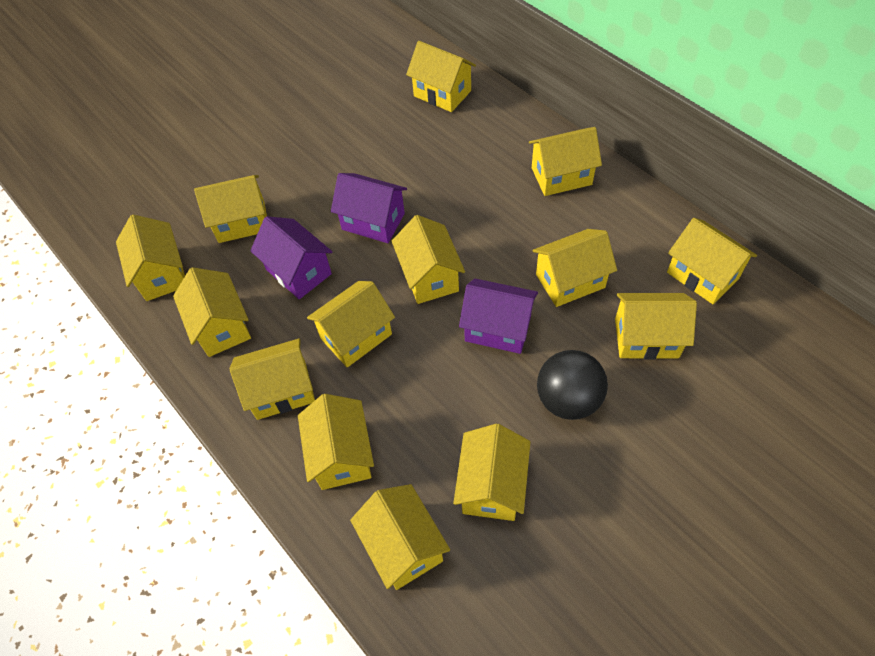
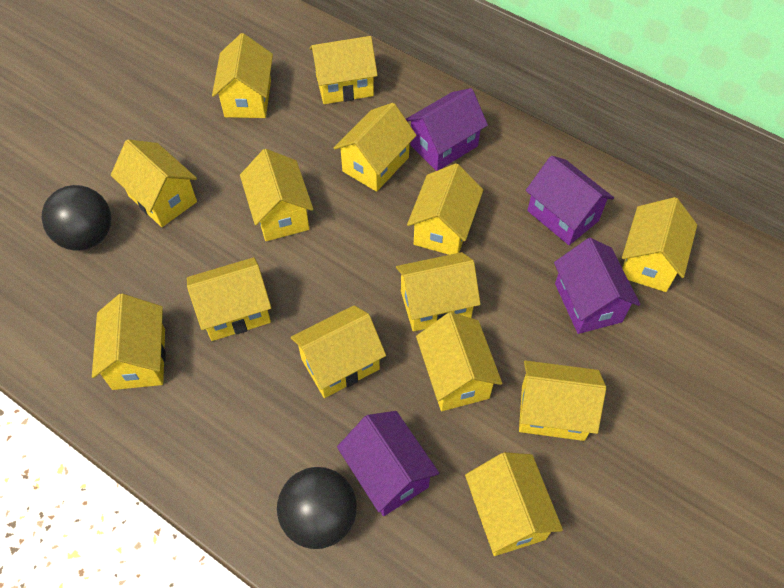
black ball: [537,350,608,420] = 1 -> [42,185,112,250] [277,467,357,549] = 2
purple house: [250,216,332,299] [331,173,407,243] [459,279,538,354] = 3 -> [337,411,439,516] [406,88,488,171] [526,156,614,245] [554,238,640,334] = 4

